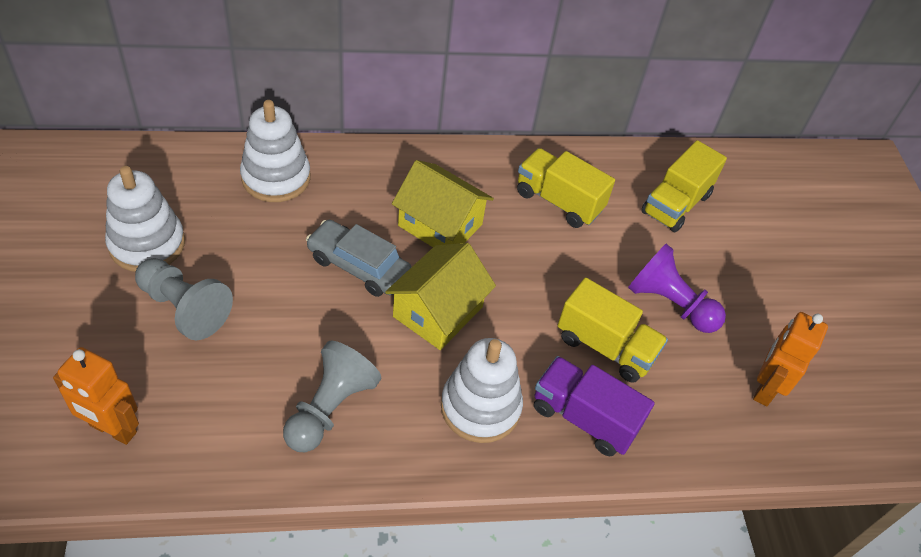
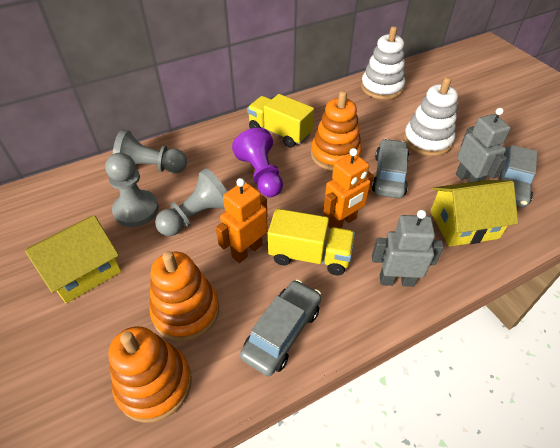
grey car: [306,220,411,297] = 1 -> [240,280,321,376] [372,139,409,199] [499,145,537,207] = 3
grey pawn: [135,258,233,340] [283,341,381,452] = 2 -> [105,153,159,227] [113,130,187,173] [155,168,227,236] = 3
grey robot: none = 0 -> [372,210,444,287] [456,108,511,183] = 2
orange stacking toy: none = 0 -> [108,326,192,423] [149,251,219,342] [311,91,362,171] = 3
purple truck: [534,356,655,456] = 1 -> none = 0
white stacking toy: [105,166,185,272] [240,100,310,202] [441,338,523,443] = 3 -> [361,26,405,100] [404,77,458,156] = 2
yellow truck: [517,148,615,228] [557,277,668,383] [641,140,727,232] = 3 -> [247,94,314,148] [268,209,355,275] = 2

